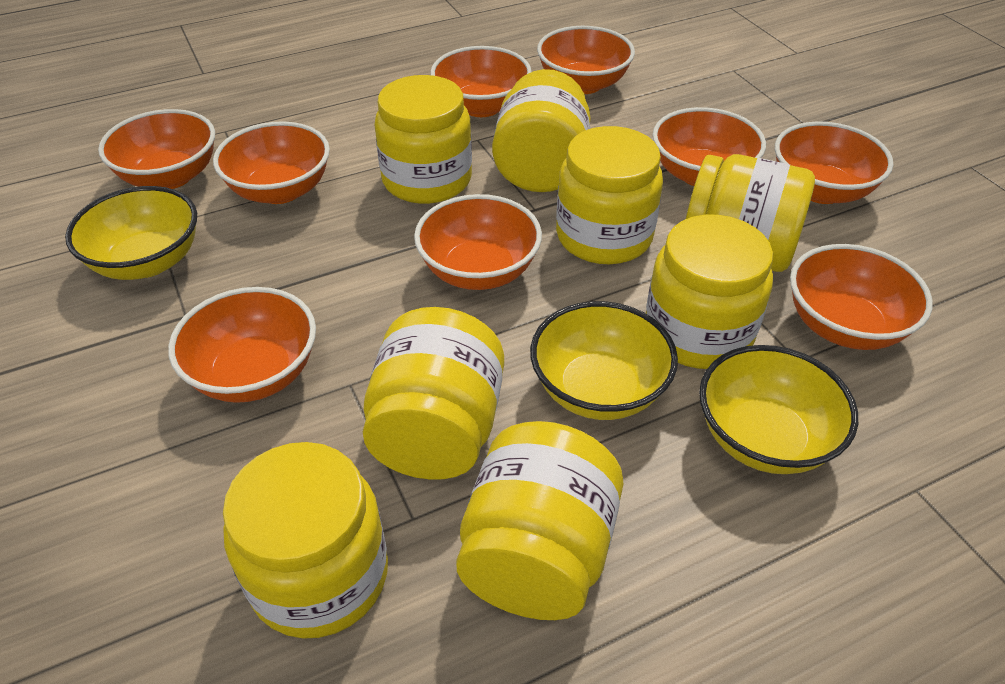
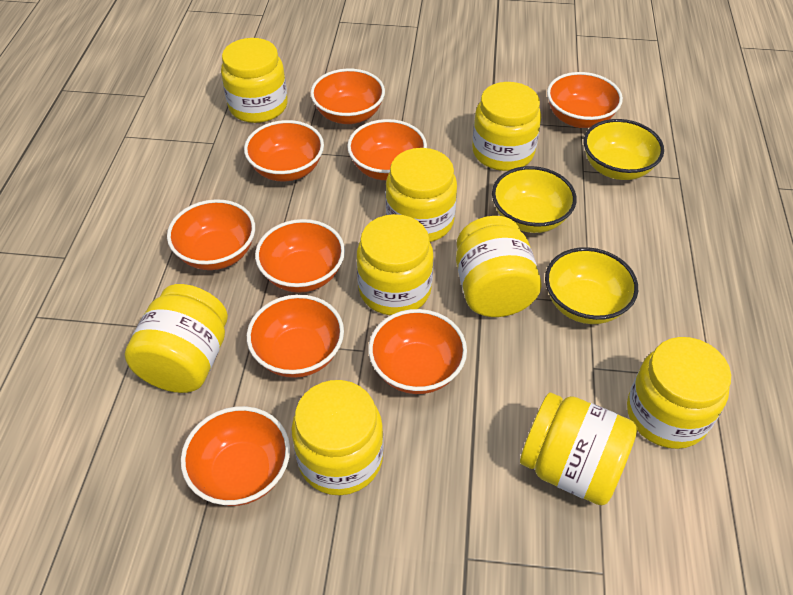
yellow jar: [223,442,388,639] [363,307,504,480] [374,75,472,204] [456,421,623,620] [492,69,591,192] [556,126,663,264] [646,215,773,369] [686,154,815,272] = 8 -> [125,284,228,393] [221,38,288,123] [292,380,384,495] [357,214,433,315] [386,148,457,242] [456,216,541,317] [472,82,541,171] [520,393,637,505] [627,337,731,449] = 9

